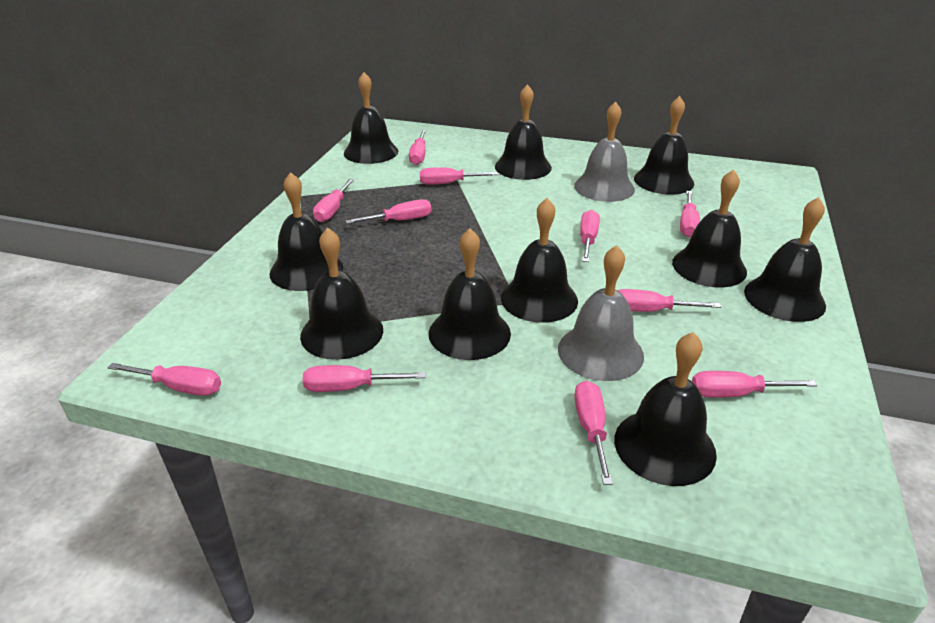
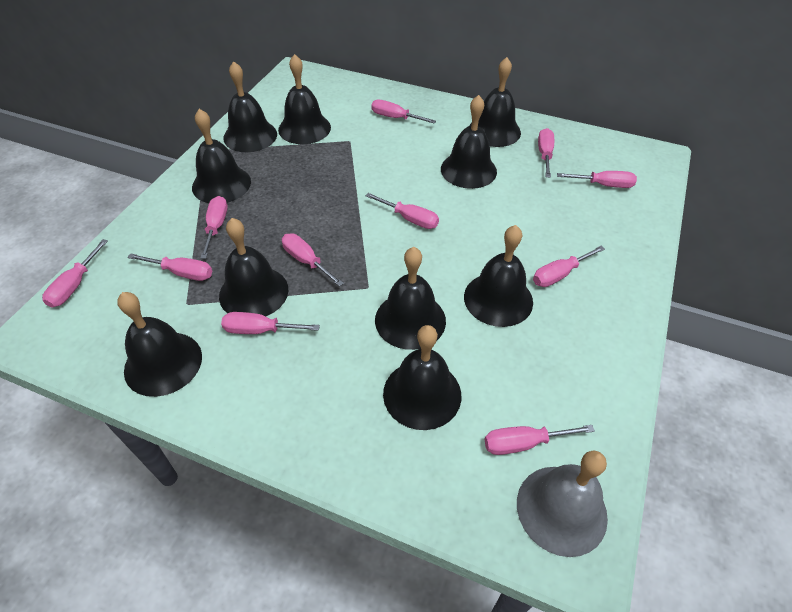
grey bell: [558,245,644,381] [574,101,635,202] = 2 -> [517,450,608,557] = 1

